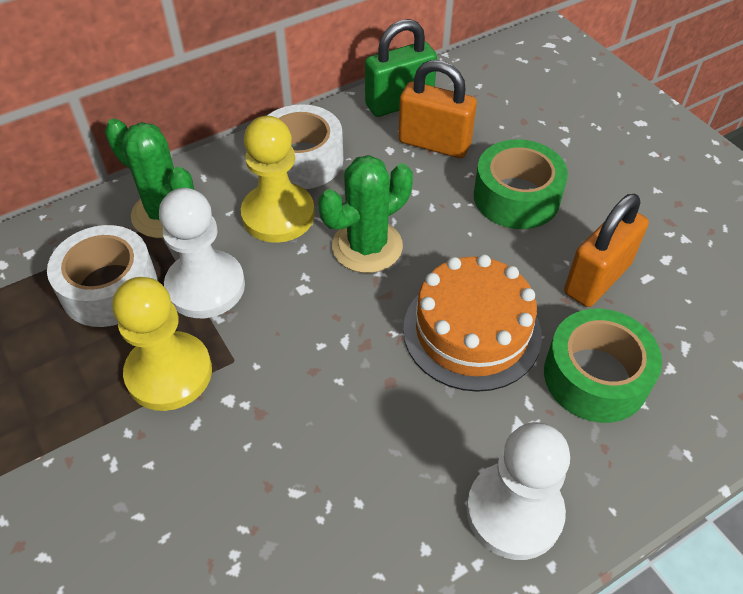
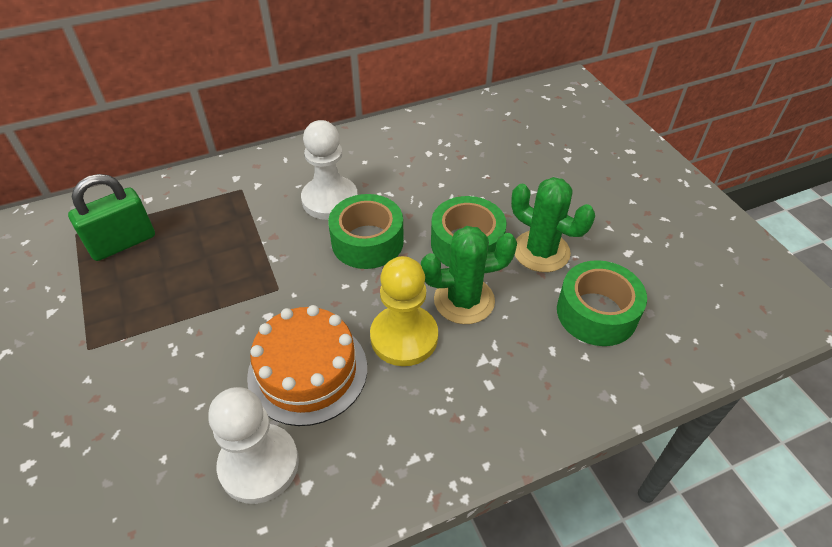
green tape: [474,139,568,229] [544,309,662,423] = 2 -> [328,194,404,269] [431,196,507,267] [557,260,647,346] = 3
orange padlock: [398,60,477,158] [564,194,649,307] = 2 -> none = 0
white tape: [47,225,157,327] [267,104,343,189] = 2 -> none = 0
yellow pawn: [112,277,212,411] [241,116,315,243] = 2 -> [370,256,438,366] = 1

